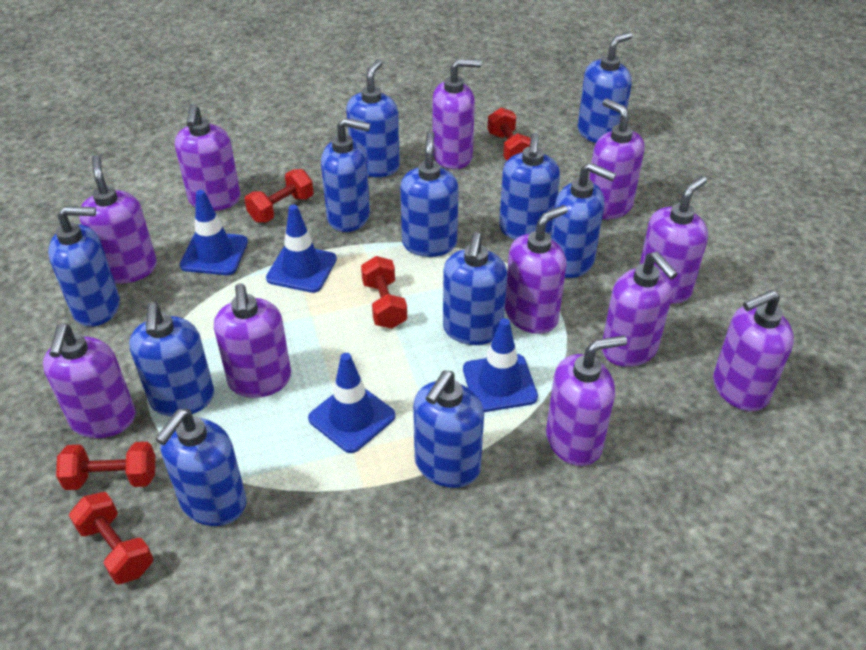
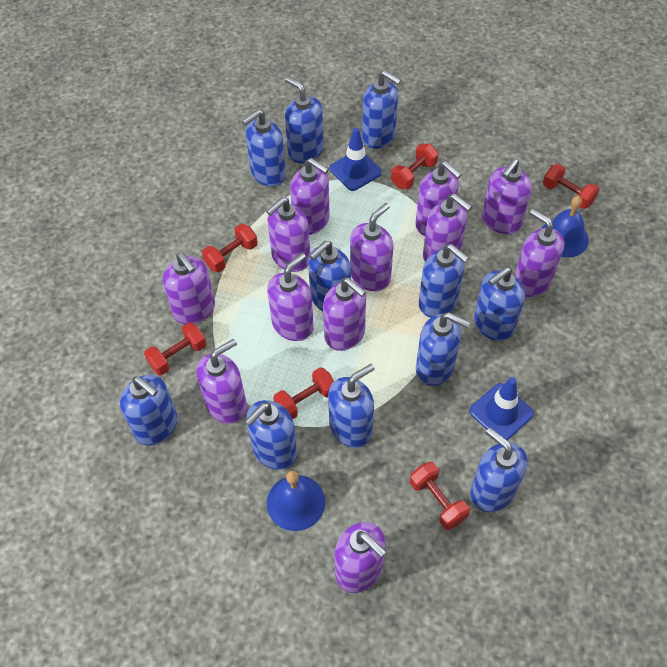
blue bell: none = 0 -> [267,471,325,531] [541,196,589,258] = 2
blue traffic cone: [180,190,248,275] [266,204,337,293] [308,353,395,453] [463,318,538,412] = 4 -> [329,128,382,191] [469,377,534,440] = 2
purple soap dispenser: [43,324,136,438] [79,155,157,284] [175,104,241,211] [214,283,291,398] [432,59,482,169] [505,205,568,334] [546,335,627,466] [589,98,644,220] [602,251,678,367] [640,176,708,304] [713,290,794,411] = 11 -> [163,252,215,325] [196,339,247,424] [266,197,310,272] [267,253,314,341] [290,158,330,235] [323,278,366,351] [334,522,386,593] [350,203,393,291] [415,161,462,236] [423,194,472,262] [482,159,532,234] [514,209,564,297] = 12
red dumbbell: [56,442,155,490] [69,492,153,584] [245,169,314,223] [361,256,407,329] [487,107,531,161] = 5 -> [144,322,207,376] [202,224,258,272] [273,367,334,419] [391,143,438,189] [410,462,470,530] [543,164,600,209] = 6

